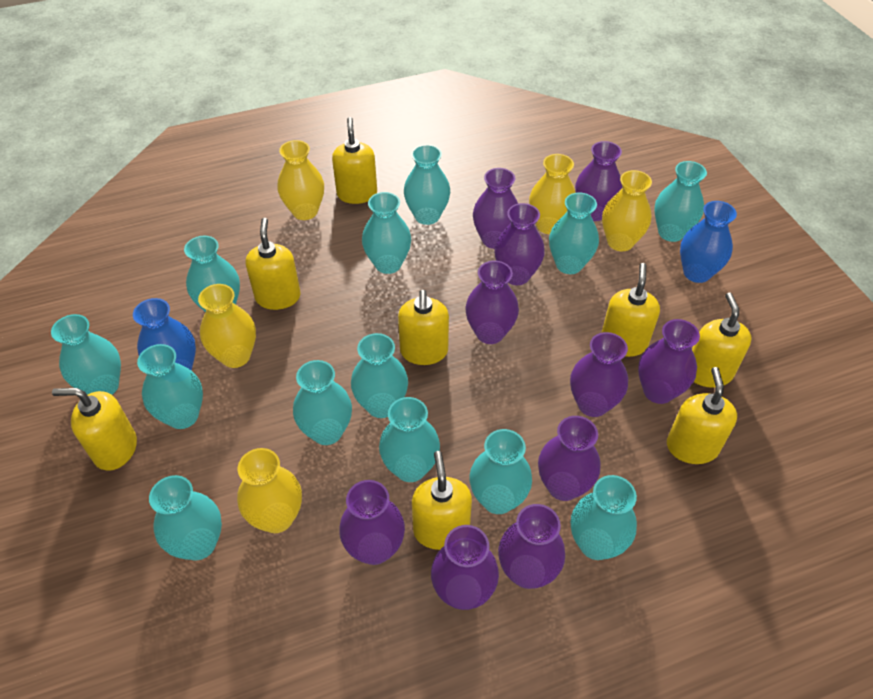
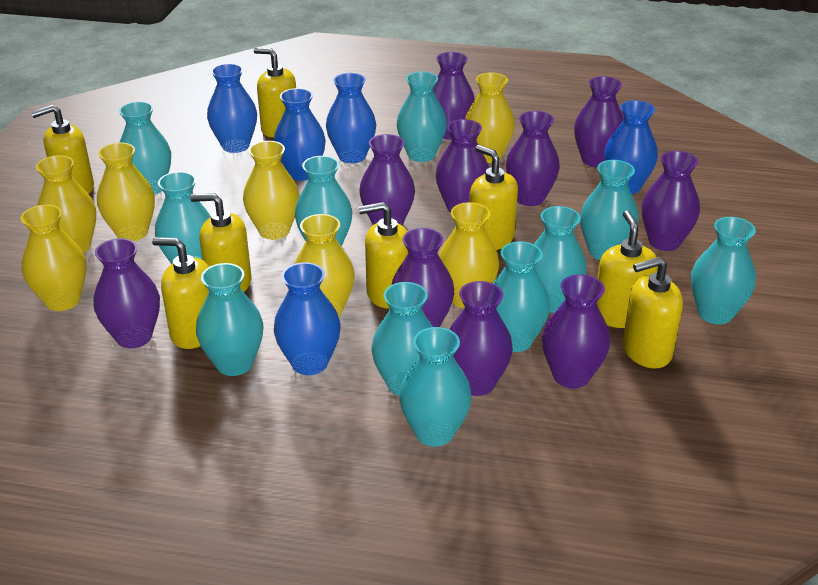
blue vase: [133,298,196,371] [680,201,737,283] = 2 -> [207,63,257,153] [274,88,326,181] [274,262,341,375] [326,73,376,163] [604,100,658,194] = 5
turquoise vase: [51,314,121,395] [137,344,203,429] [149,475,222,560] [184,236,240,312] [293,360,352,445] [351,333,408,418] [362,192,411,274] [379,397,440,482] [404,145,450,225] [469,429,532,514] [549,192,599,274] [571,475,637,560] [654,161,707,242] = 13 -> [119,101,171,195] [155,171,211,264] [196,263,264,376] [295,156,352,247] [371,282,433,396] [397,72,447,162] [399,327,472,447] [493,241,550,352] [534,206,587,313] [580,160,639,260] [691,217,756,324] = 11
yellow vase: [198,284,256,368] [237,448,302,533] [278,140,324,220] [529,154,576,234] [602,170,652,251] = 5 -> [20,205,86,311] [36,155,96,253] [97,142,155,241] [243,141,300,240] [295,214,355,317] [439,202,499,308] [465,72,515,163] = 7

